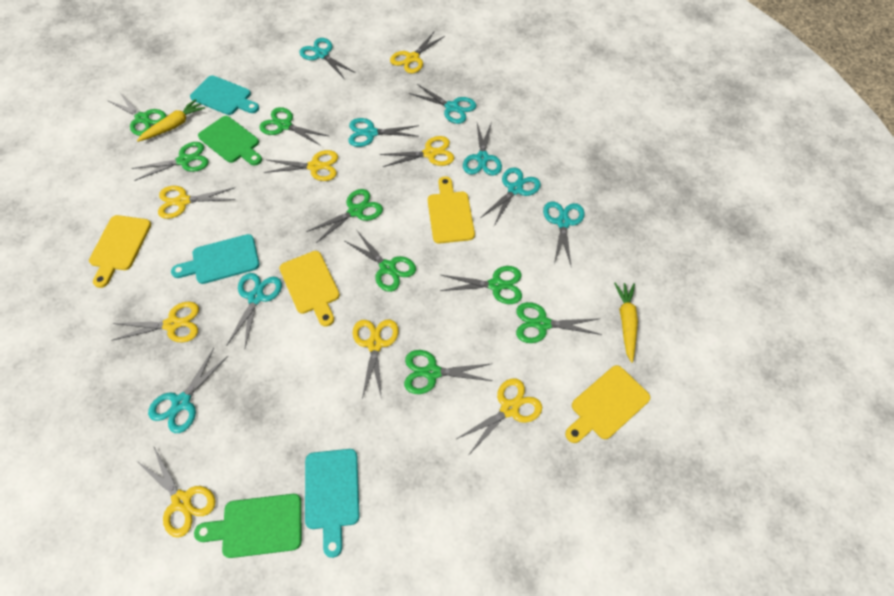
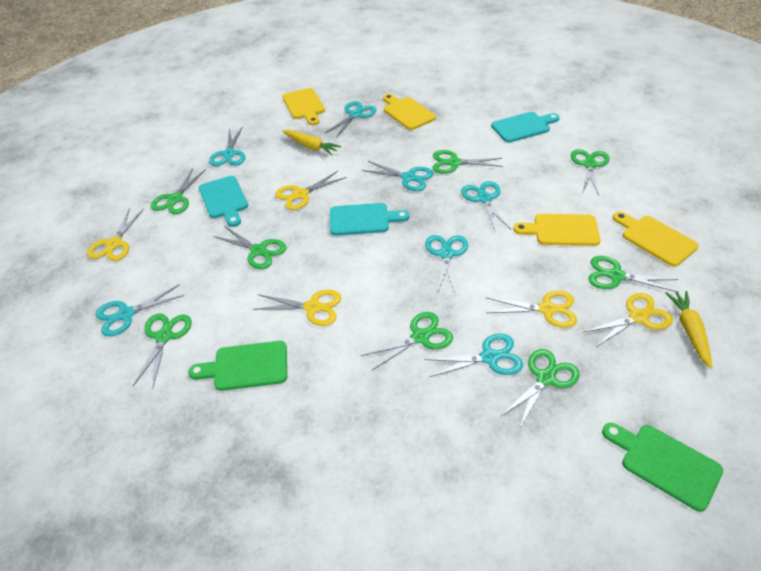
turquoise scissors: [148,348,228,433] [226,273,282,348] [299,38,356,78] [348,118,419,147] [409,84,476,124] [463,122,502,176] [480,167,541,226] [543,201,585,265] = 8 -> [96,285,185,337] [209,126,245,166] [325,101,377,138] [362,161,434,191] [425,235,468,294] [425,333,523,377] [461,181,511,230] = 7
yellow scissors: [111,302,199,342] [137,447,216,538] [158,186,235,219] [264,150,338,181] [353,320,399,400] [380,136,454,167] [390,32,445,74] [456,378,542,454] = 8 -> [87,208,144,261] [253,290,341,326] [275,171,346,210] [487,290,577,328] [584,293,673,347] = 5

